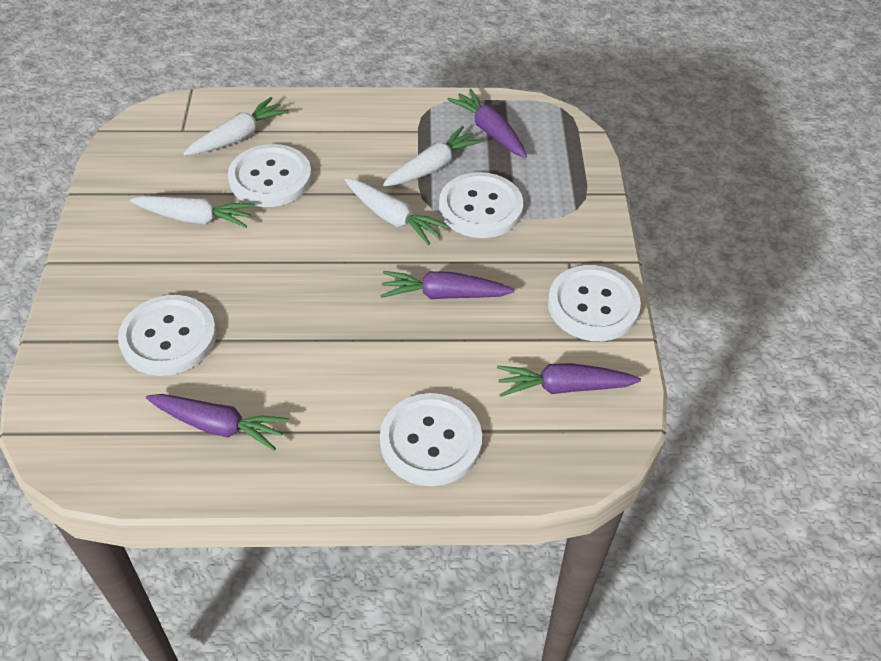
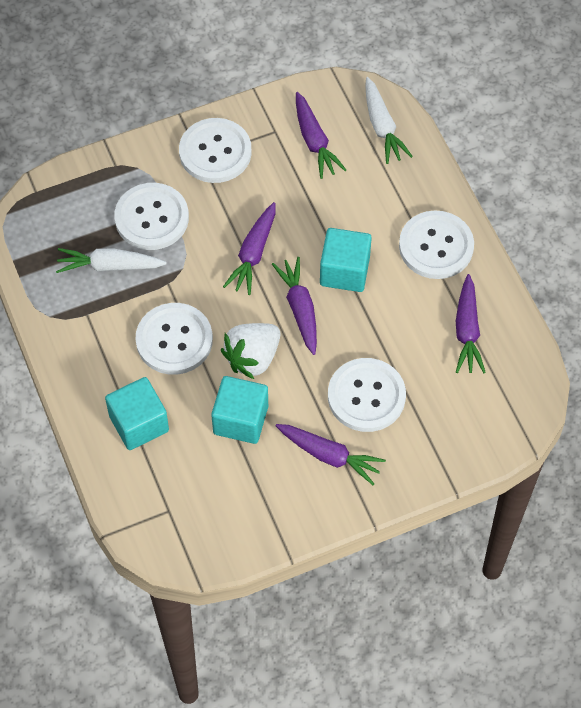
purple carrot: [146,394,289,451] [380,271,515,299] [447,89,527,158] [497,363,641,397] = 4 -> [223,202,276,295] [272,257,317,355] [276,424,386,485] [296,92,346,179] [456,274,486,373] = 5
turquoise cube: none = 0 -> [105,377,169,450] [211,376,268,444] [320,228,372,292] = 3
white carrot: [130,196,255,228] [183,97,289,155] [345,178,449,245] [383,126,483,187] = 4 -> [56,248,167,273] [365,77,413,164] = 2
white strawberry: none = 0 -> [221,323,280,379] = 1

